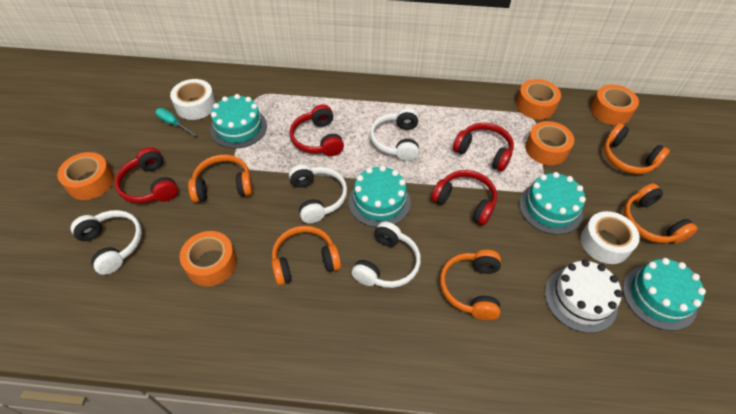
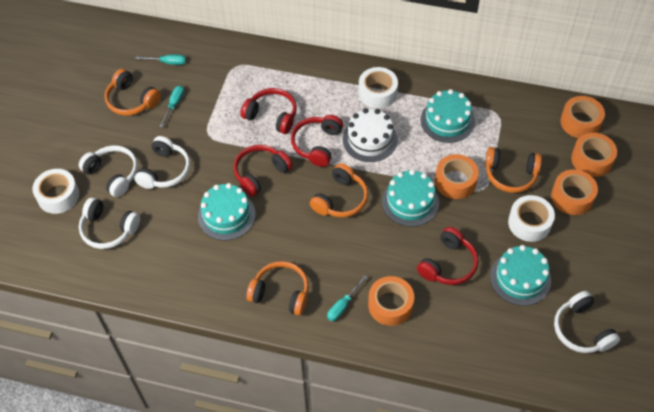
orange headphones: [188,154,253,203] [271,226,341,286] [440,250,501,320] [604,123,670,174] [624,183,698,243] = 5 -> [104,69,161,116] [246,261,309,316] [310,163,368,218] [485,147,542,193] = 4
turquoise screwdriver: [155,108,196,136] = 1 -> [135,54,186,65] [159,86,184,127] [327,276,368,321] = 3
white tape: [170,79,216,120] [580,211,640,264] = 2 -> [32,169,79,214] [358,67,398,109] [508,195,555,242] = 3

